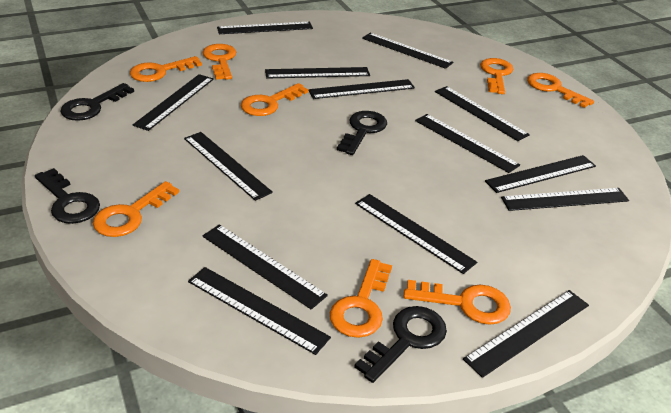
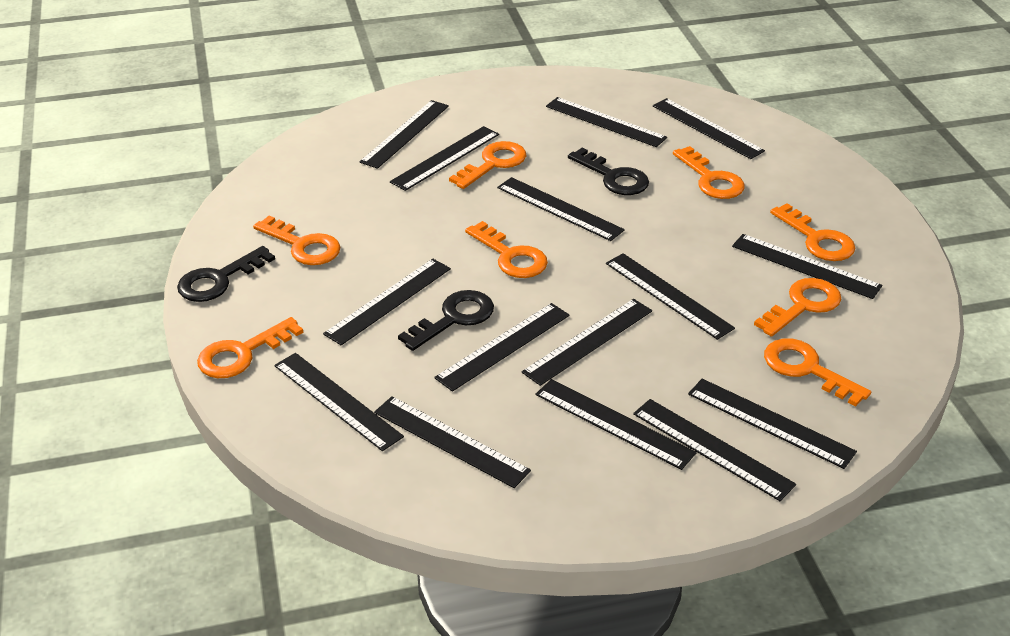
black key: [35,168,100,224] [60,83,134,121] [337,111,387,155] [354,306,447,383] = 4 -> [177,246,275,302] [398,290,494,351] [568,147,649,195] = 3
black ruler: [133,74,214,131] [184,132,273,201] [188,267,331,355] [202,224,328,309] [217,22,313,34] [265,67,370,79] [308,79,415,99] [355,194,477,274] [362,33,453,69] [415,114,520,173] [435,86,530,141] [463,290,589,378] [485,155,596,193] [501,188,629,211] = 14 -> [274,353,404,451] [323,259,451,345] [359,100,449,169] [374,396,531,488] [390,126,499,191] [434,303,570,392] [497,177,625,241] [522,299,652,386] [536,379,697,470] [546,97,667,147] [606,253,735,340] [633,399,796,501] [652,98,765,159] [688,379,857,469] [732,234,882,299] = 15

